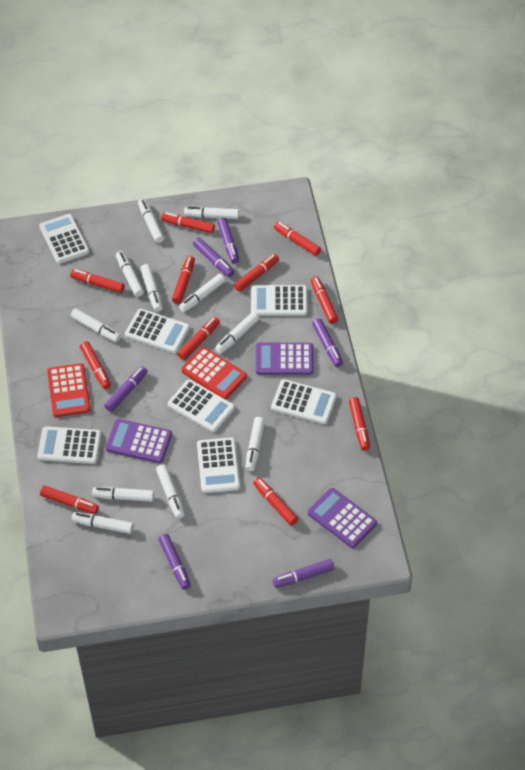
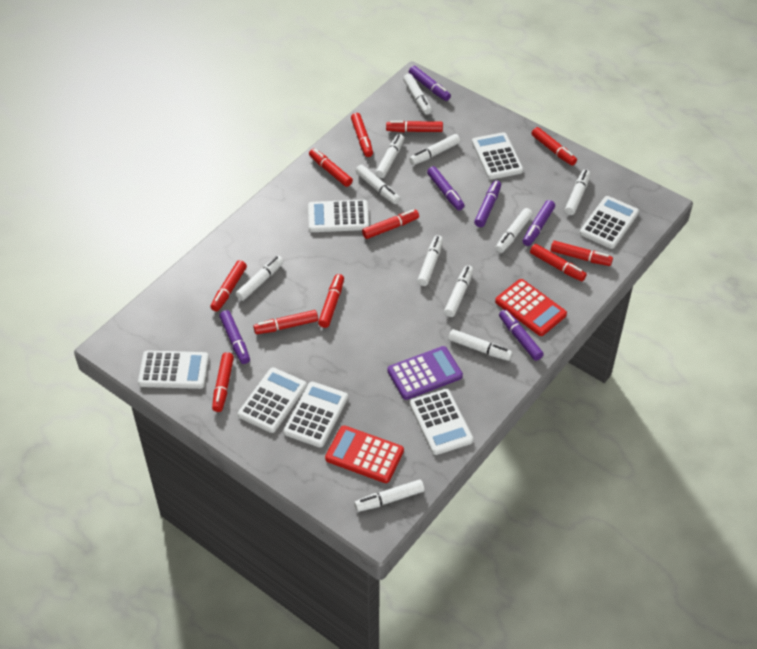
purple calculator: [106,419,172,463] [256,343,313,375] [308,488,377,548] = 3 -> [387,346,463,400] = 1

